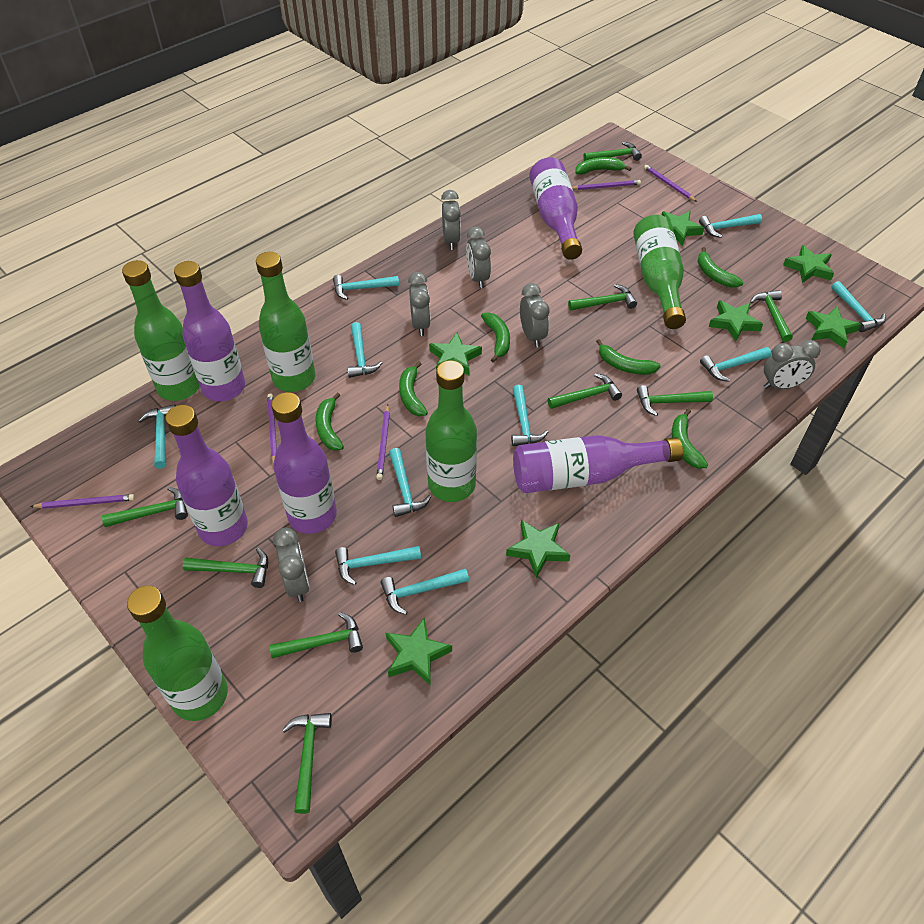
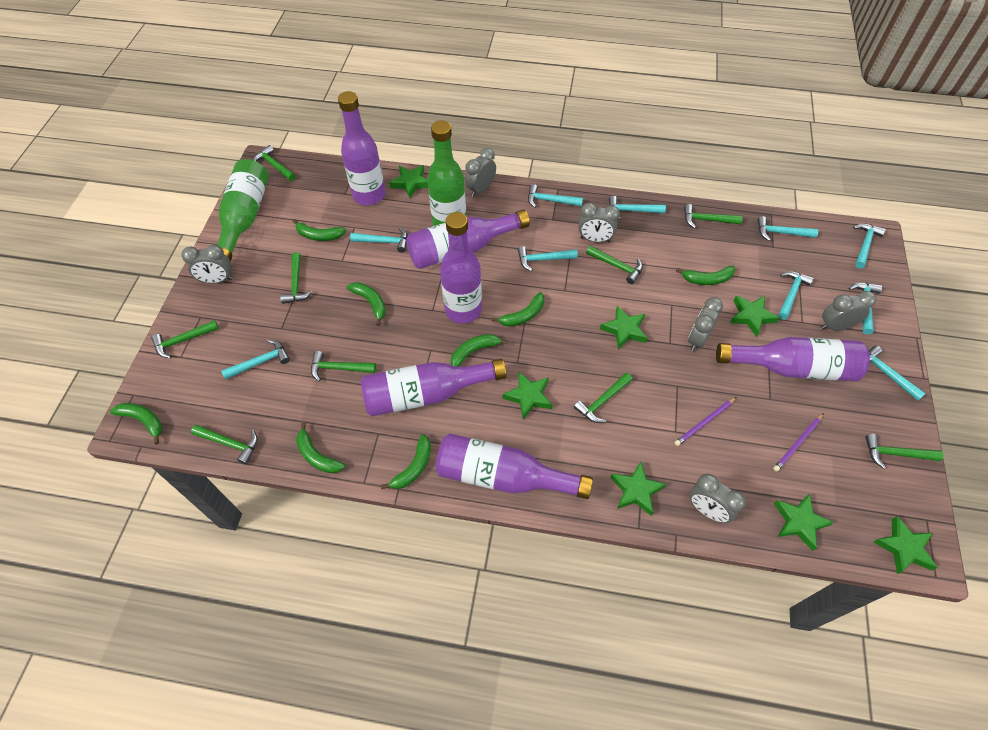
green banana: [315,392,344,451] [399,361,428,416] [481,312,510,363] [575,157,632,175] [596,339,661,375] [672,409,708,469] [697,247,743,287] = 7 -> [110,403,162,445] [293,219,346,241] [296,422,345,473] [347,282,386,326] [381,434,431,489] [451,334,508,367] [491,292,544,327] [676,266,735,285] = 8
green bottle: [122,260,200,401] [127,585,228,721] [256,252,316,392] [425,360,477,502] [633,215,686,329] = 5 -> [217,159,269,262] [427,121,466,226] = 2
purple bottle: [165,405,248,546] [174,261,245,401] [271,392,337,534] [513,435,683,493] [529,157,582,260] = 5 -> [338,91,385,205] [361,359,507,417] [406,210,530,269] [436,434,593,499] [440,212,482,323] [716,337,870,381] = 6
purple pencil: [30,494,135,509] [267,394,277,464] [376,405,390,480] [572,180,641,190] [644,165,697,202] = 5 -> [674,397,736,446] [773,413,824,472] = 2

